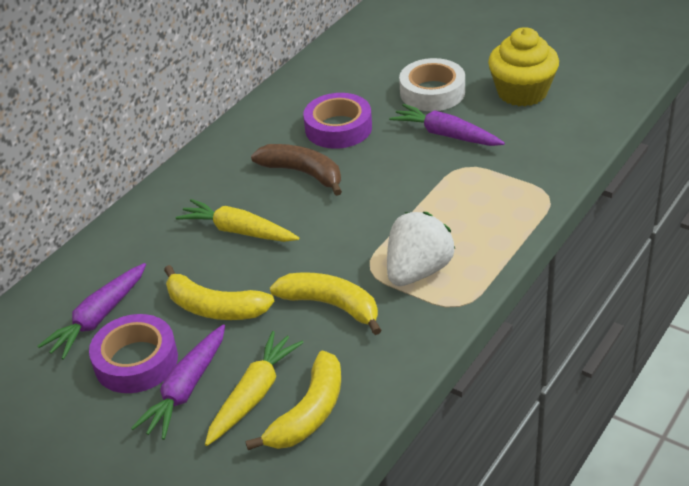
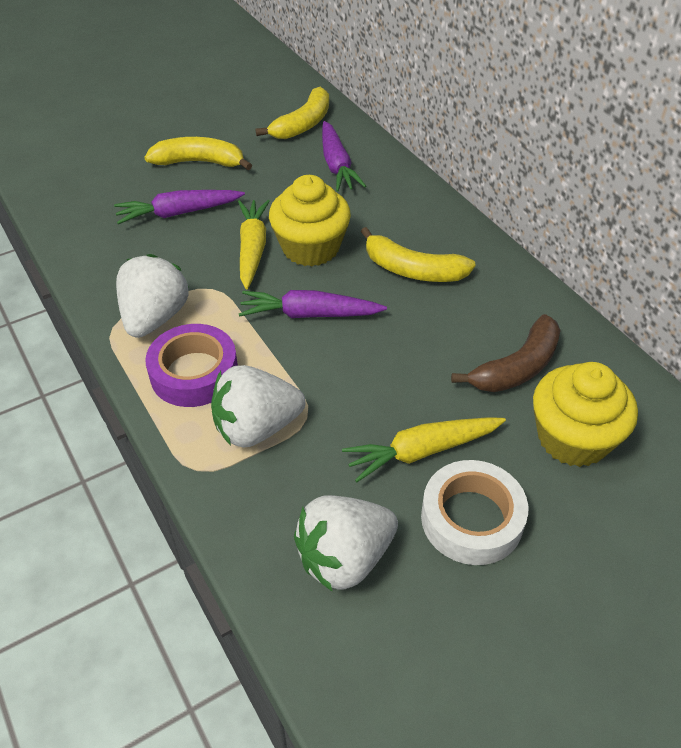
purple tape: [89,314,178,393] [303,93,372,149] = 2 -> [145,324,238,407] = 1
white strawberry: [387,212,455,286] = 1 -> [116,254,189,338] [211,365,306,448] [294,495,398,591] = 3
yellow cupcake: [488,27,559,106] = 1 -> [269,175,351,266] [533,362,638,467] = 2

